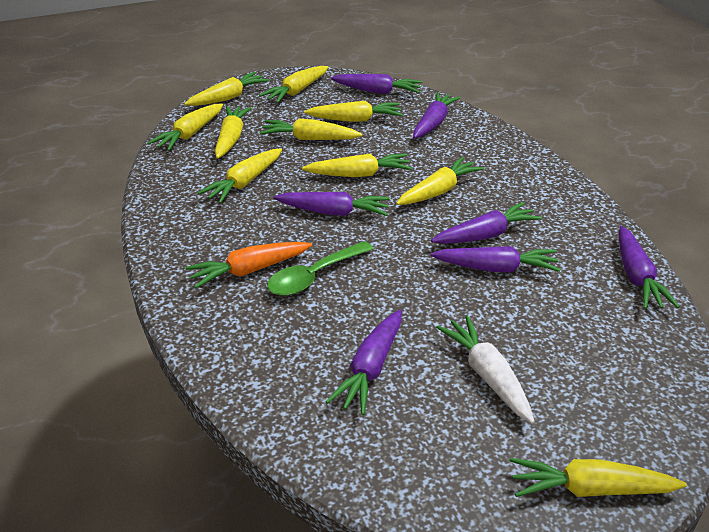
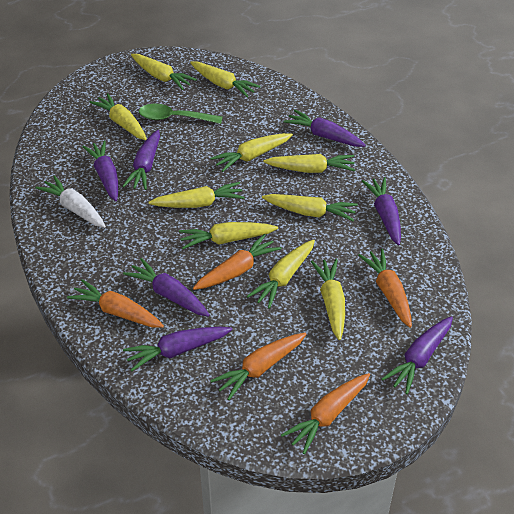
orange carrot: [185,242,312,288] = 1 -> [67,279,164,328] [193,234,281,290] [210,333,307,400] [281,373,370,454] [358,249,412,328] = 5

